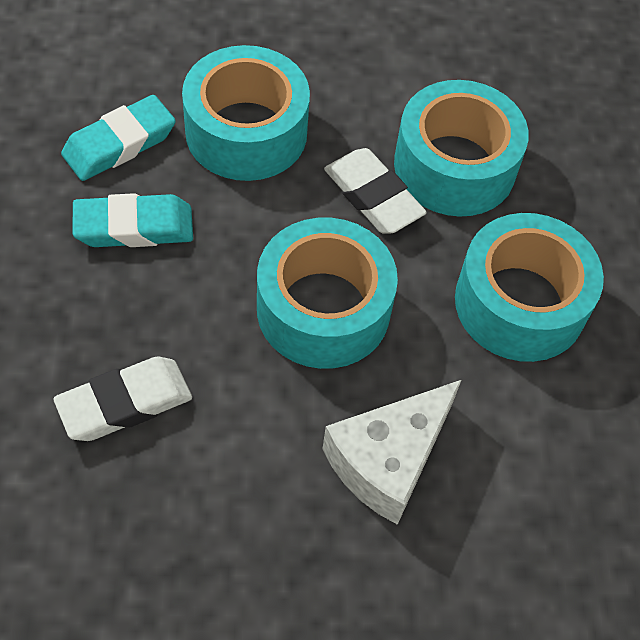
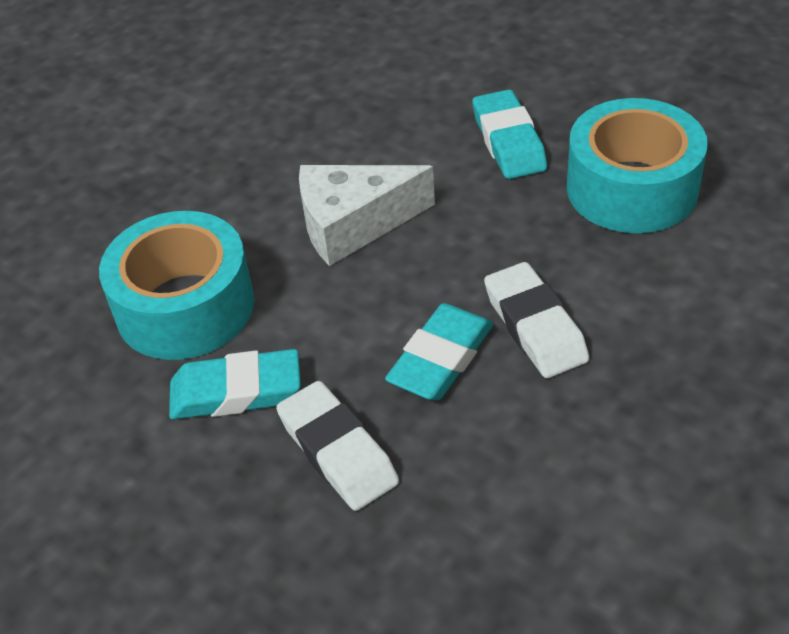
turquoise eraser: [61,95,176,181] [72,193,193,247] = 2 -> [169,349,301,420] [385,303,493,401] [473,89,547,179] = 3
turquoise tape: [182,45,310,181] [257,218,398,369] [394,80,529,217] [455,213,604,362] = 4 -> [99,211,254,360] [567,98,708,233] = 2

